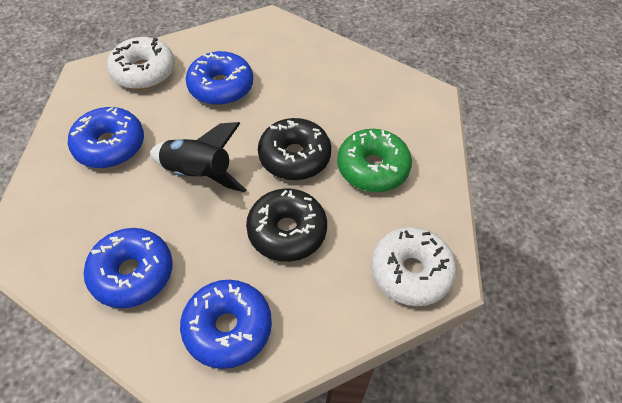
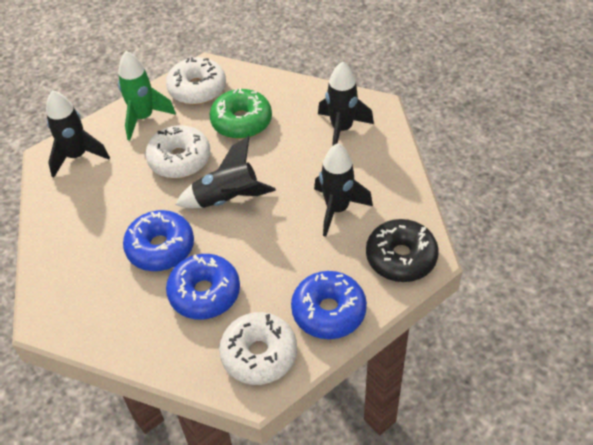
black donut: [246,188,327,262] [258,118,331,180] = 2 -> [366,219,439,282] = 1
black rocket: [150,122,247,192] = 1 -> [46,90,110,178] [175,136,276,208] [314,143,373,237] [318,61,374,145] = 4
blue donut: [68,107,144,168] [84,228,173,308] [180,280,272,369] [186,51,253,105] = 4 -> [123,210,194,271] [166,254,240,319] [291,271,367,339] = 3
green rocket: none = 0 -> [118,51,176,141] = 1
white donut: [107,37,175,89] [371,227,457,306] = 2 -> [145,125,210,178] [166,57,226,105] [219,312,297,385] = 3

